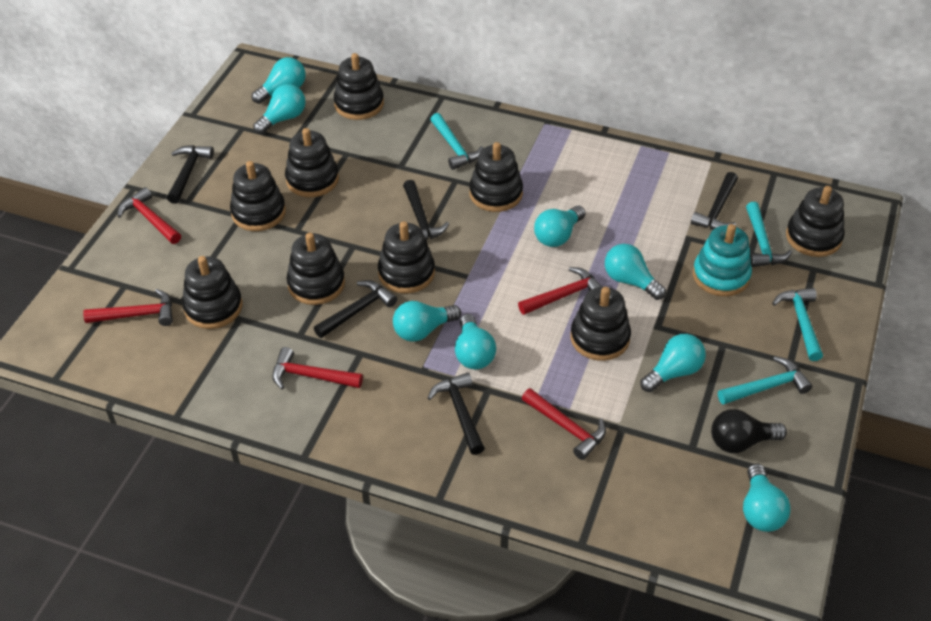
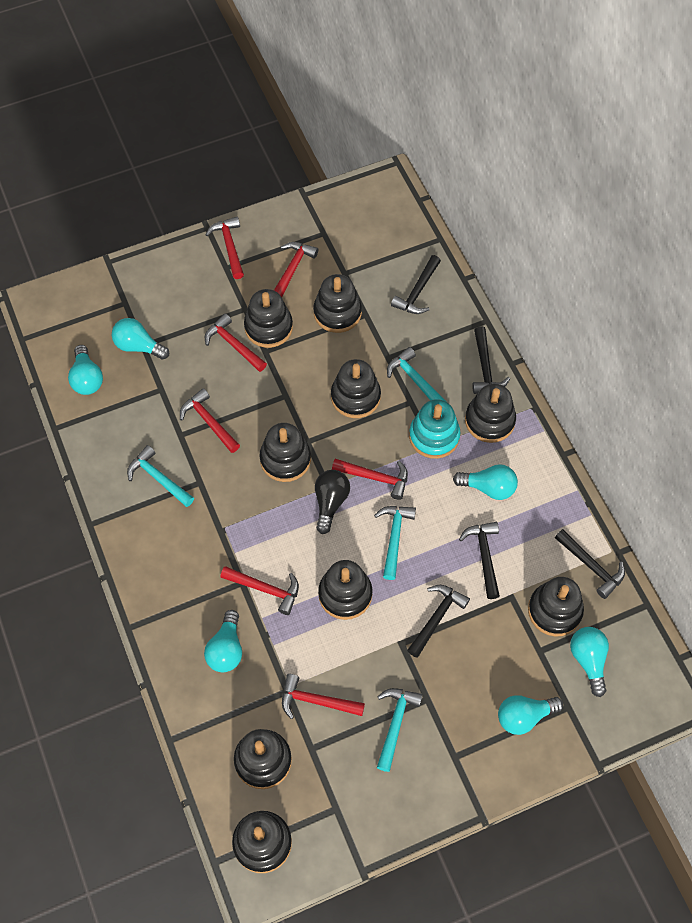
red hammer: [83,289,173,326] [118,187,181,244] [272,347,363,389] [518,267,602,315] [522,388,606,460] = 5 -> [180,388,240,453] [205,314,267,372] [206,217,244,279] [220,566,299,615] [274,242,318,297] [282,674,365,719] [332,459,408,500] = 7
turquoise light bulb: [252,57,306,104] [253,84,306,134] [393,301,461,342] [455,314,496,369] [534,206,586,247] [605,244,666,300] [640,334,706,392] [743,464,791,532] = 8 -> [68,345,103,395] [112,318,169,360] [204,610,242,672] [453,464,518,500] [498,695,563,735] [570,627,609,697] = 6

